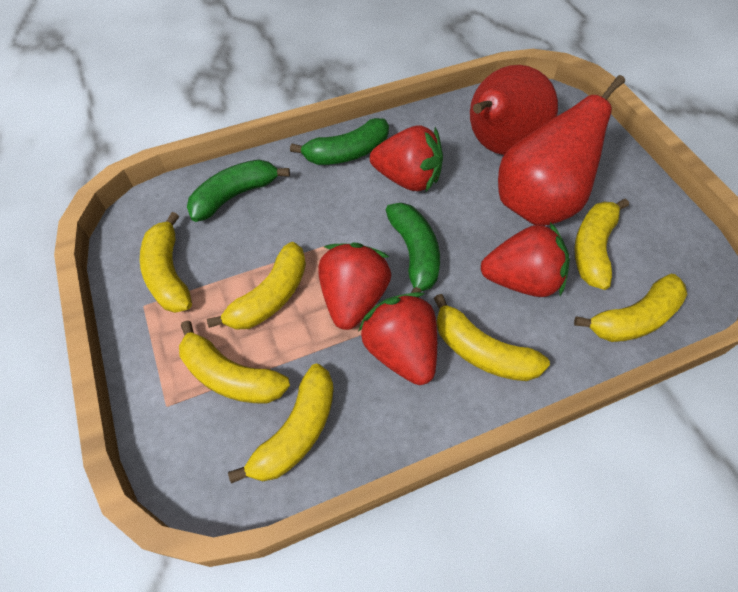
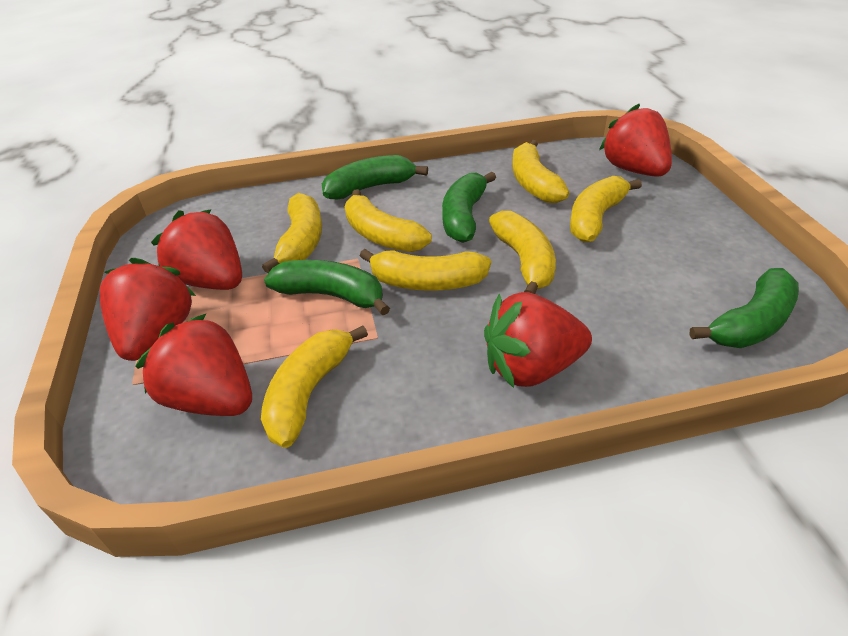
green banana: [187,159,290,222] [290,118,389,165] [386,203,440,293] = 3 -> [264,260,390,315] [322,155,428,199] [442,172,496,243] [690,268,799,348] = 4
red pear: [470,65,558,155] [498,75,625,226] = 2 -> none = 0
red strawberry: [318,242,391,330] [358,292,437,385] [370,126,443,191] [481,222,570,297] = 4 -> [100,258,196,361] [135,313,252,416] [151,210,242,290] [484,292,592,388] [599,104,672,177] = 5

